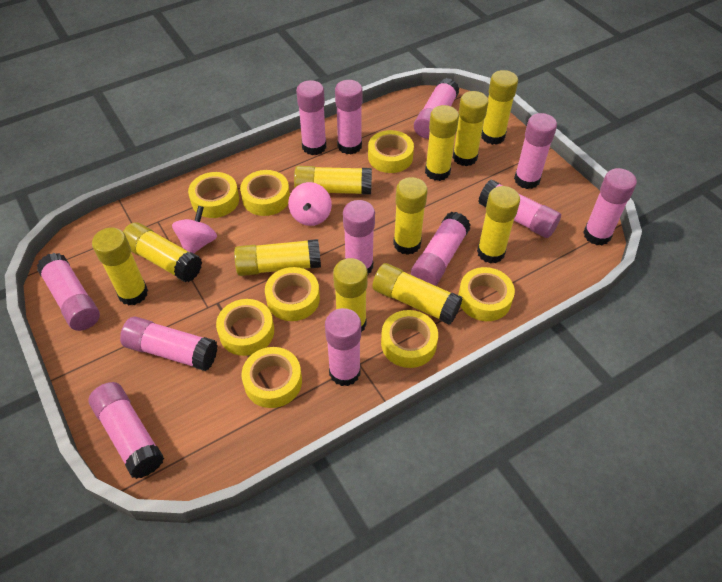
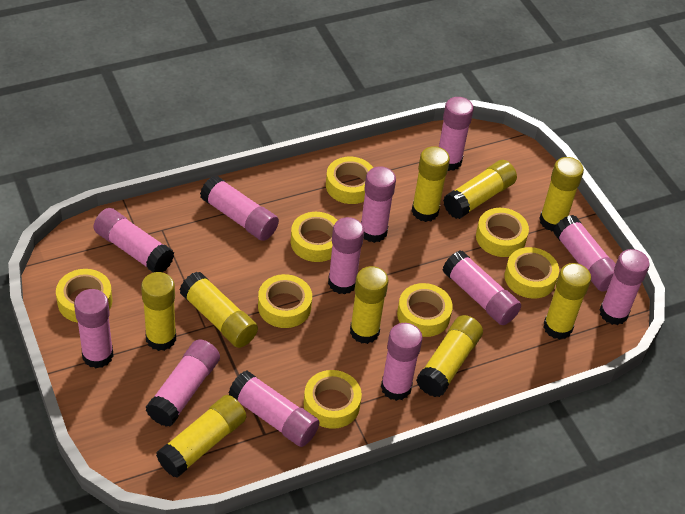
pink spinning top: [172,206,217,253] [288,182,332,226] = 2 -> none = 0
yellow glue stick: [92,228,148,305] [123,222,202,282] [234,239,321,276] [294,166,372,195] [333,258,368,332] [372,263,462,325] [393,177,428,255] [425,105,459,181] [453,91,488,166] [477,186,520,264] [481,70,518,145] = 11 -> [141,272,176,351] [156,395,246,478] [179,272,258,348] [350,266,388,344] [412,146,450,222] [416,315,483,397] [443,160,517,219] [539,157,584,231] [543,263,591,340] = 9

